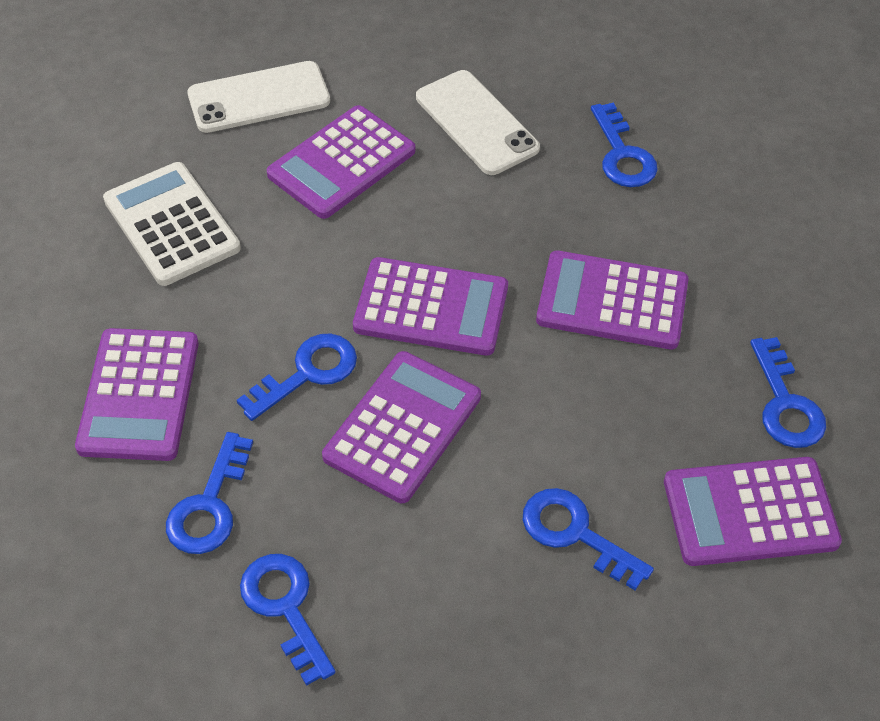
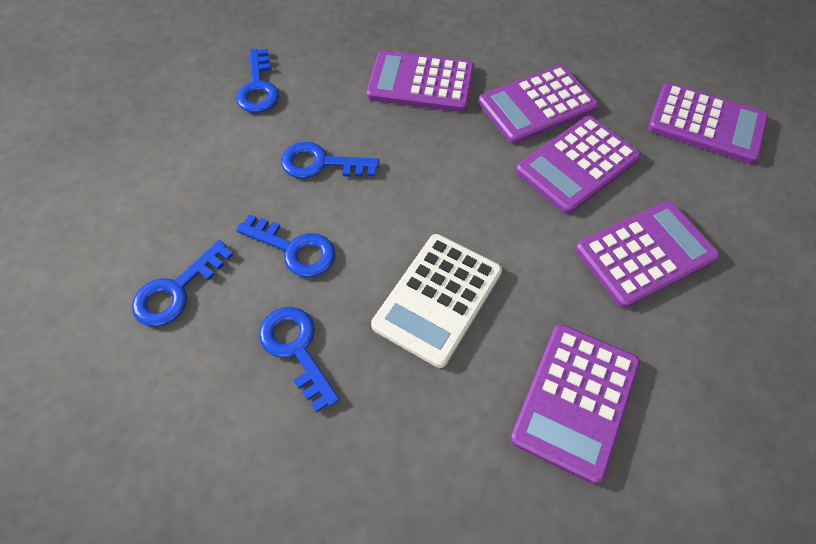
blue key: [166,432,253,554] [237,333,357,421] [240,554,335,686] [523,488,654,590] [591,103,658,187] [750,337,826,448] = 6 -> [132,240,234,327] [236,49,279,113] [236,214,335,277] [259,307,340,413] [281,142,379,178] = 5
white phone: [187,61,330,133] [416,70,540,175] = 2 -> none = 0

